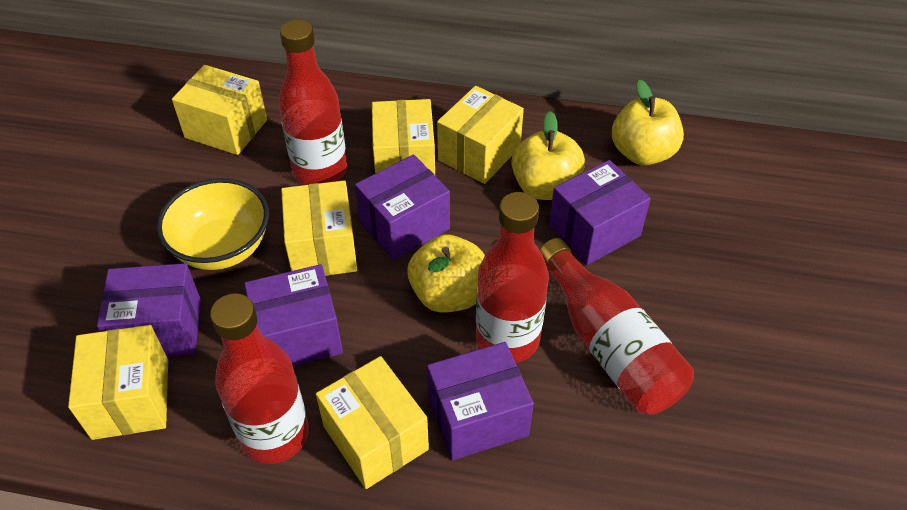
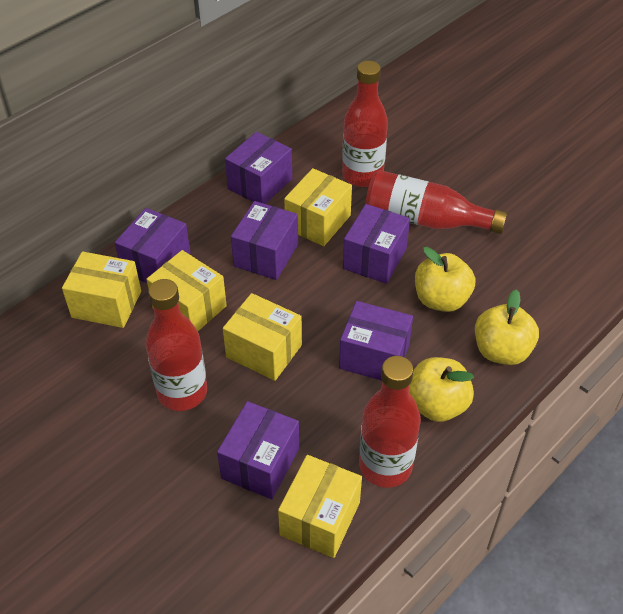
purple box: [97,263,201,357] [244,264,343,366] [355,155,450,260] [427,342,534,460] [549,160,651,265] = 5 -> [115,208,191,283] [217,401,299,499] [225,132,292,204] [231,201,298,280] [339,301,413,381] [343,204,410,284] = 6
yellow bowl: [157,178,269,270] = 1 -> none = 0
yellow box: [68,325,168,440] [172,65,267,155] [281,180,357,276] [316,356,429,489] [372,99,435,175] [437,86,524,184] = 6 -> [62,252,141,328] [146,250,227,331] [223,293,302,381] [278,455,362,558] [284,168,352,246] = 5

